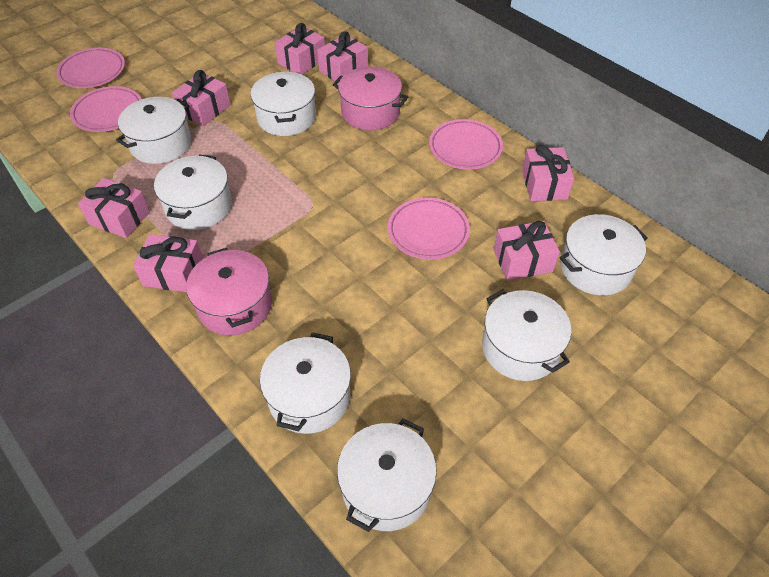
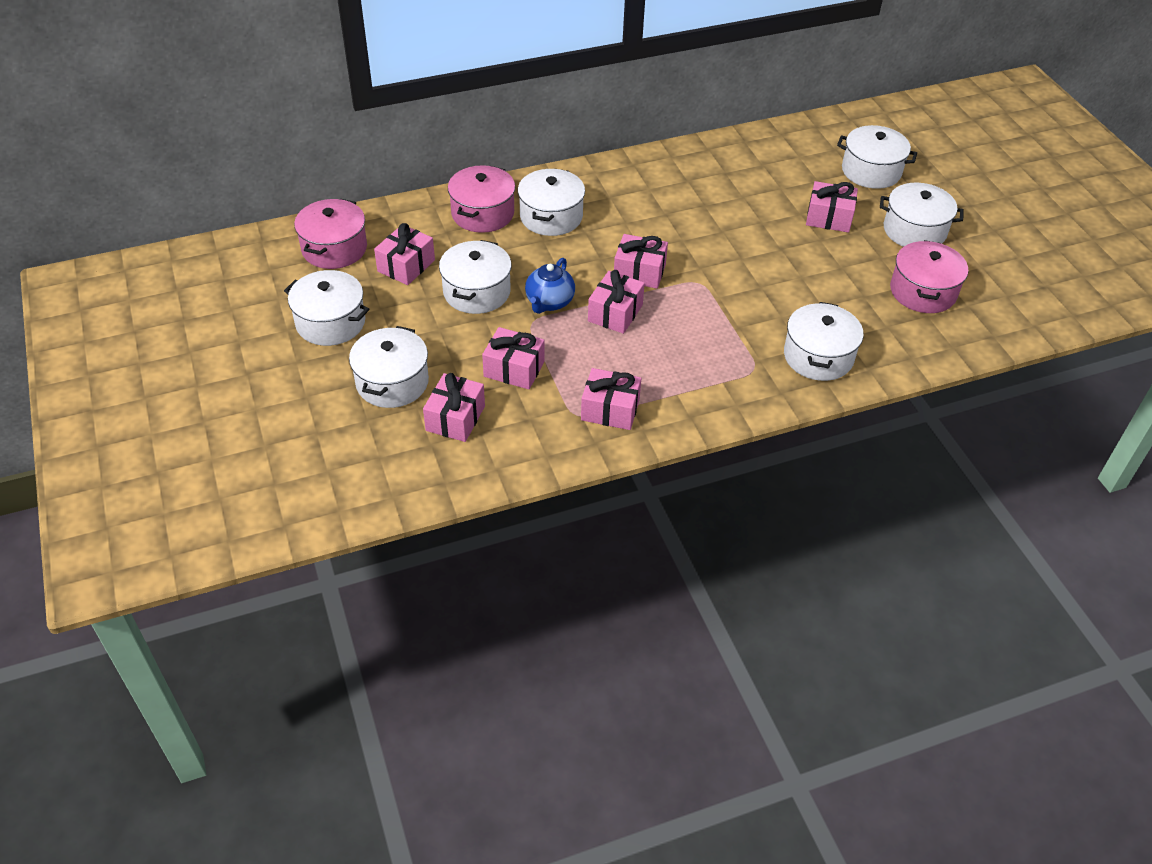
blue teapot: none = 0 -> [525,258,575,314] = 1
pink plate: [56,48,125,88] [70,86,141,132] [388,197,470,260] [429,119,503,169] = 4 -> none = 0
pink pot: [186,248,272,336] [333,67,408,130] = 2 -> [294,199,367,269] [448,165,515,233] [890,240,968,313] = 3

